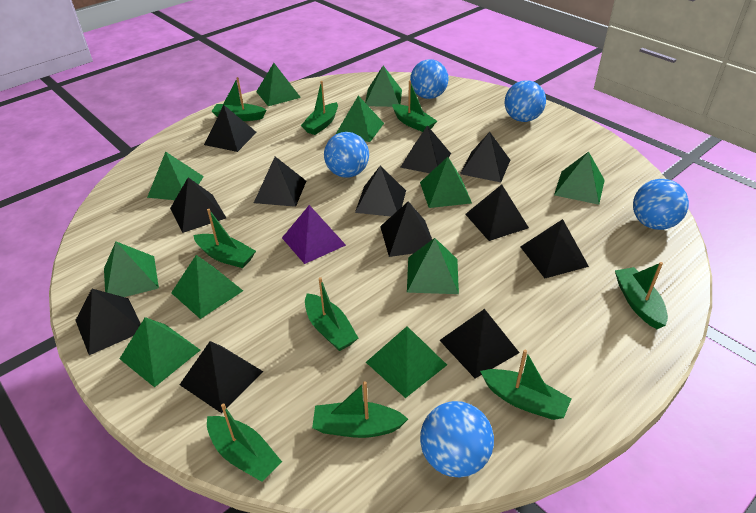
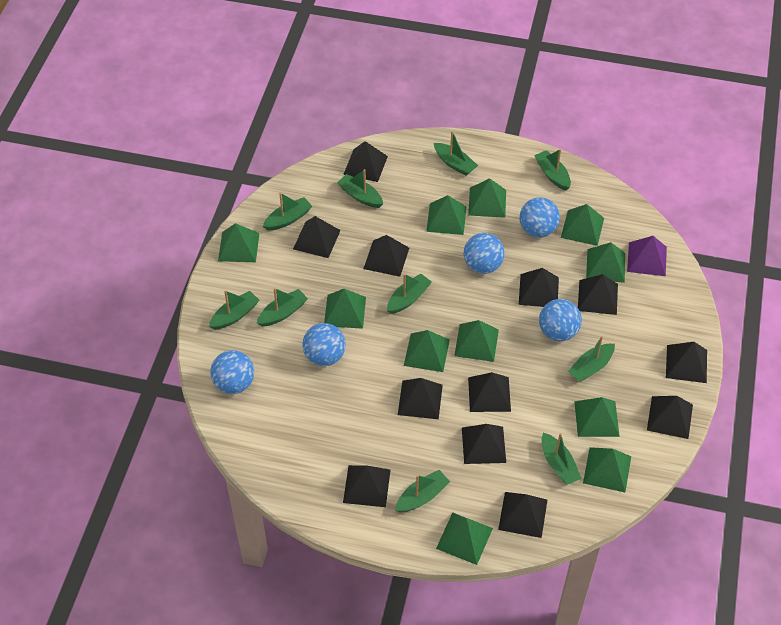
green boat: [193,209,256,268] [207,403,282,482] [212,77,266,121] [301,81,338,135] [305,277,358,351] [312,381,408,438] [392,80,437,132] [480,350,571,420] [615,262,668,329] = 9 -> [209,290,259,330] [257,288,308,326] [263,192,312,231] [337,169,383,208] [387,274,432,314] [395,470,450,513] [434,131,478,176] [534,149,571,191] [542,432,582,485] [568,336,615,382] = 10

